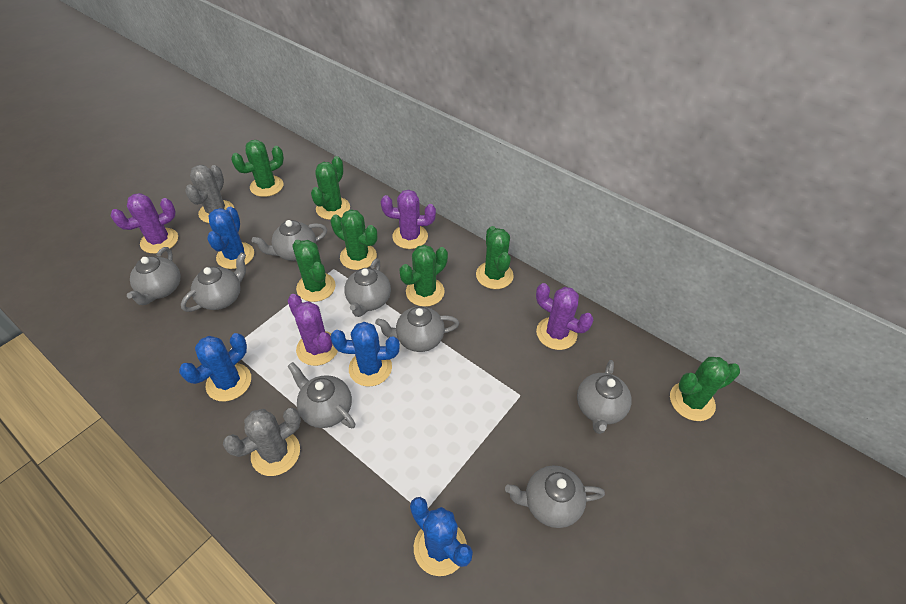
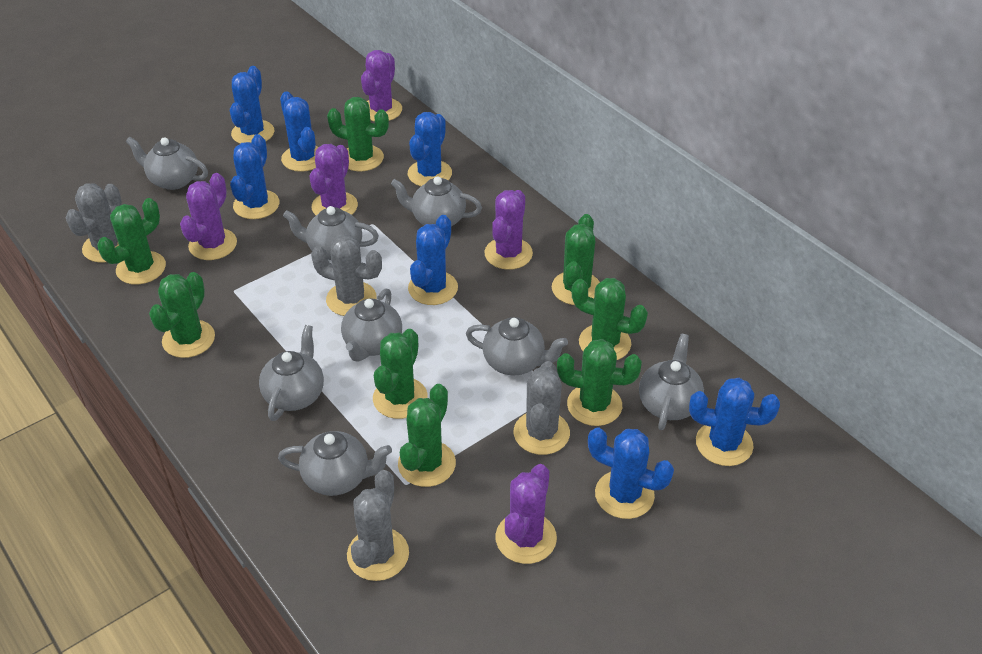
blue cactus: [179,333,251,401] [207,207,254,269] [330,322,400,387] [410,497,473,576] = 4 -> [230,66,274,144] [230,134,279,219] [280,91,318,172] [408,112,452,186] [408,215,458,305] [588,427,674,519] [689,378,780,466] = 7
green cactus: [231,140,284,197] [292,240,336,302] [311,156,350,220] [331,209,377,270] [399,245,448,307] [476,226,514,289] [670,357,740,421] = 7 -> [97,198,166,285] [149,272,215,358] [327,97,389,171] [373,329,428,419] [398,384,456,487] [552,214,600,305] [557,339,642,426] [572,278,648,360] = 8
grey cactus: [185,165,234,223] [223,408,301,476] = 2 -> [66,183,122,262] [311,235,382,316] [347,470,409,581] [514,361,570,455] = 4
purple cactus: [111,193,178,254] [287,294,338,366] [381,190,436,249] [536,283,594,350] = 4 -> [180,173,237,260] [309,144,358,215] [361,50,402,122] [484,190,533,270] [495,464,557,564] = 5

